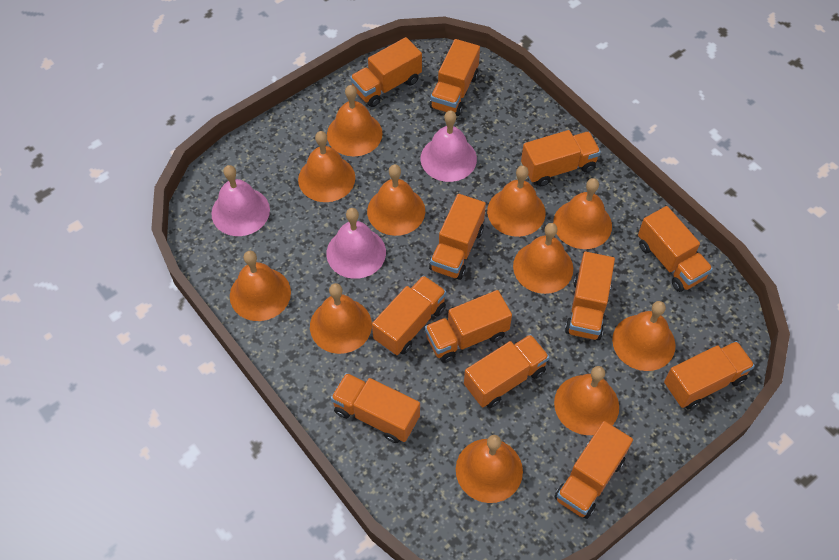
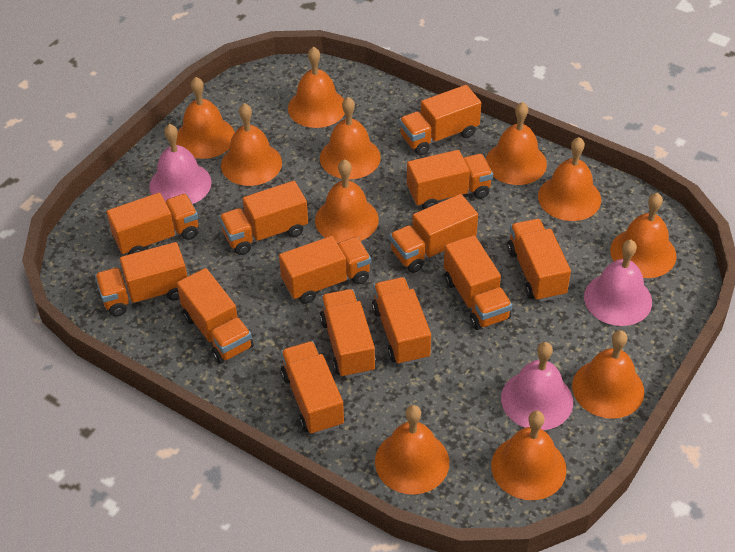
orange truck: [331,373,420,443] [350,37,422,107] [372,275,446,355] [425,290,512,363] [429,194,486,280] [430,39,480,116] [464,334,549,408] [521,130,601,186] [554,421,633,519] [565,252,615,340] [638,206,713,292] [664,341,755,410] = 12 -> [95,242,187,317] [107,193,198,255] [177,268,254,364] [219,181,308,255] [279,236,371,304] [281,341,344,435] [320,289,376,378] [372,277,431,365] [389,194,478,273] [399,85,481,155] [407,150,493,209] [444,235,512,330] [507,219,571,302] = 13

